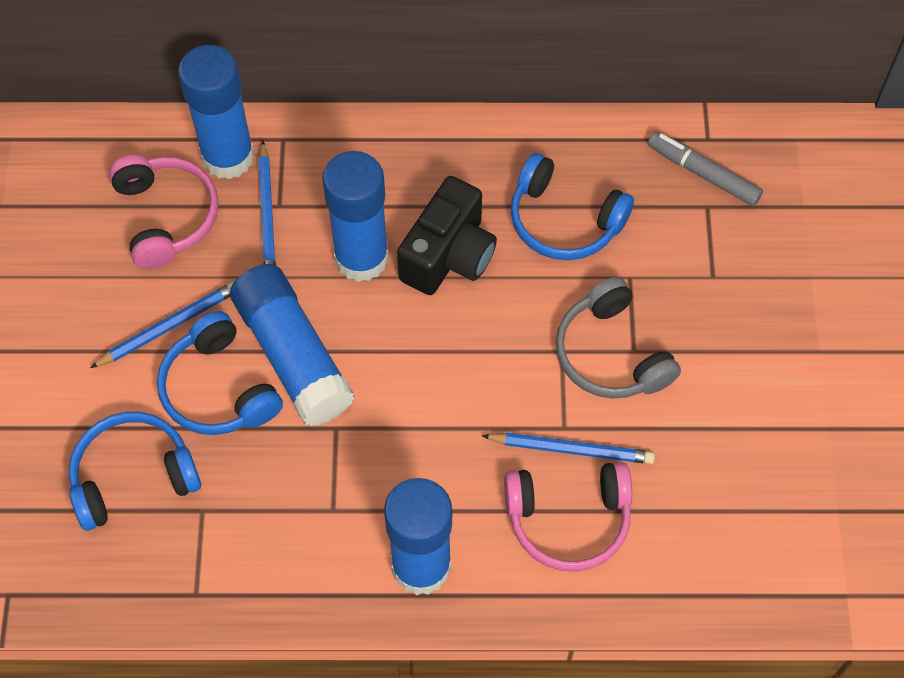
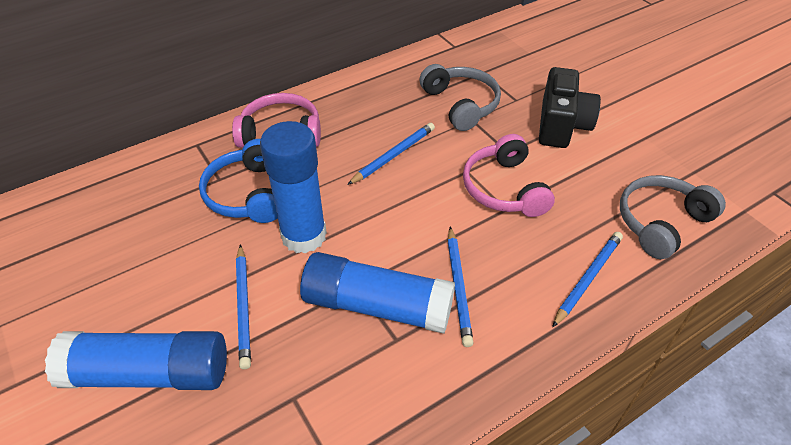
blue glue stick: [178,45,255,179] [230,264,355,427] [322,151,389,282] [384,478,452,595] = 4 -> [45,331,227,390] [260,121,327,254] [300,252,455,334] = 3
blue headphones: [69,412,201,531] [157,311,283,435] [511,153,634,260] = 3 -> [199,139,278,223] = 1
blue pencil: [90,281,234,368] [258,141,276,265] [482,433,655,464] = 3 -> [236,244,251,369] [347,123,435,185] [448,227,474,347] [552,232,623,327] = 4
grey headphones: [556,277,681,399] = 1 -> [419,64,501,131] [620,175,726,259] = 2
grey marker: [648,131,763,206] = 1 -> none = 0

